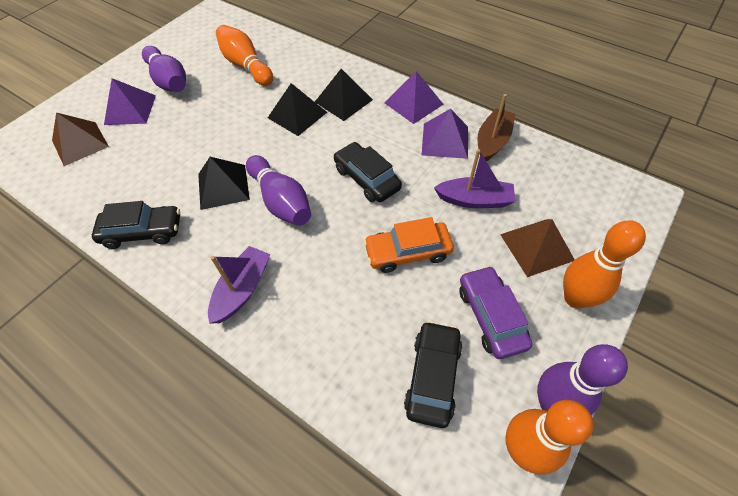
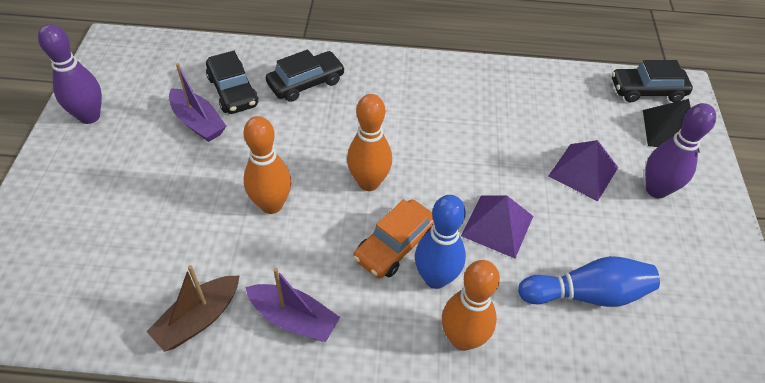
black pyramid: [198,157,250,210] [268,83,327,136] [315,69,373,121] = 3 -> [643,99,700,153] = 1
blue bowling pin: none = 0 -> [415,195,466,289] [518,256,660,307] = 2
brown pyramid: [52,112,109,166] [500,219,575,277] = 2 -> none = 0
purple bowling pin: [142,46,186,92] [246,155,311,226] [537,344,628,416] = 3 -> [38,24,102,124] [645,103,716,198] = 2
purple car: [460,266,532,359] = 1 -> none = 0
purple pyramid: [104,78,156,125] [385,71,443,124] [422,109,468,159] = 3 -> [461,195,533,258] [549,140,618,201] = 2

